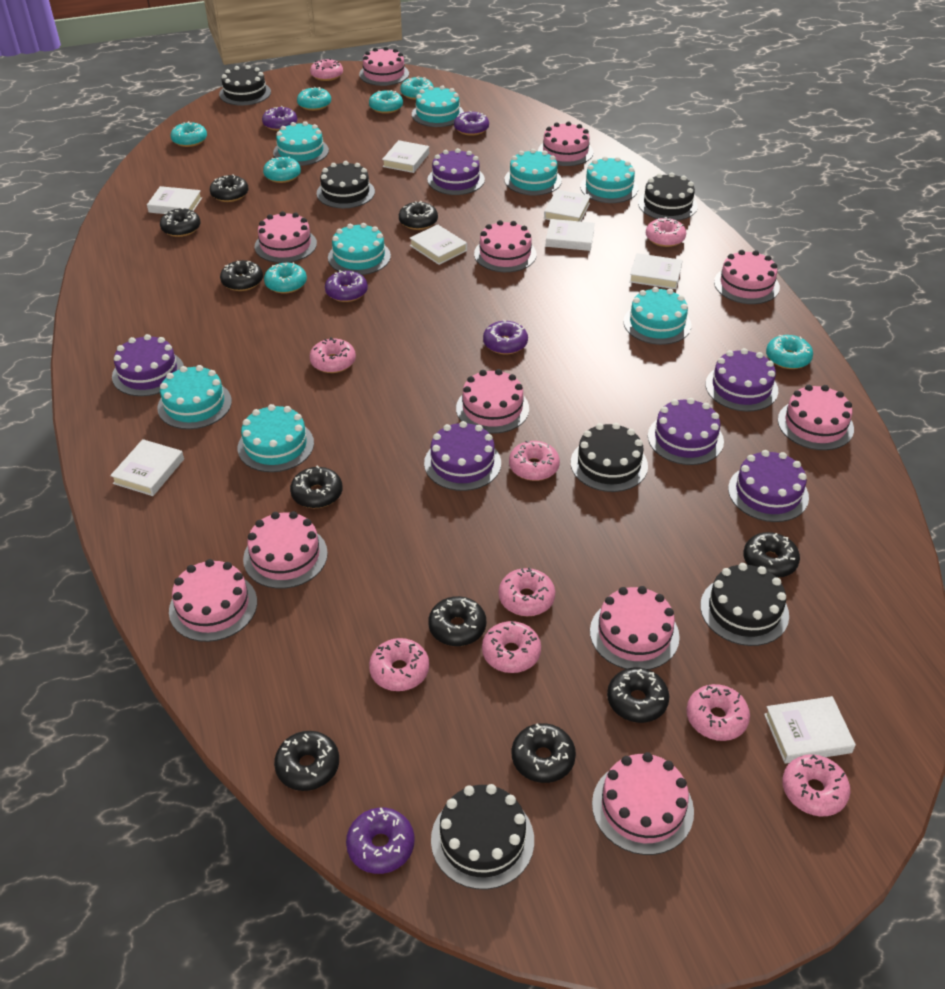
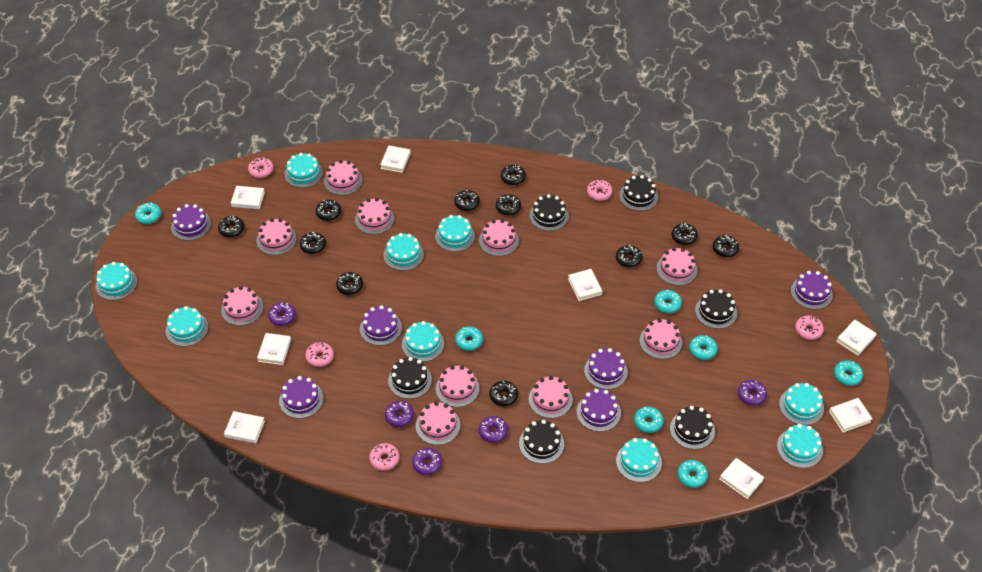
black donut: [160,208,201,237] [210,174,248,202] [220,260,263,291] [274,731,339,791] [290,466,343,508] [399,201,438,230] [428,596,486,646] [512,723,576,783] [607,668,669,723] [743,532,800,578] = 10 -> [218,216,244,238] [300,232,326,254] [316,200,342,221] [336,272,363,295] [454,190,480,211] [490,381,518,406] [496,194,521,216] [501,165,526,185] [616,245,642,268] [672,223,698,245] [713,235,739,257] = 11
pink cake: [169,559,257,642] [243,511,328,589] [255,211,317,263] [359,47,409,86] [456,369,529,434] [474,220,537,272] [538,122,593,166] [590,586,680,670] [592,752,694,855] [714,250,780,304] [778,385,854,450] = 11 -> [221,286,263,326] [256,218,297,255] [324,160,363,195] [355,198,394,234] [416,402,461,445] [436,366,479,407] [479,219,519,256] [529,376,573,418] [640,319,682,359] [657,248,698,286] = 10
pink donut: [310,58,343,81] [310,337,356,373] [369,638,429,691] [482,621,541,673] [499,567,555,616] [509,440,560,481] [646,217,686,247] [686,684,750,741] [782,754,851,816] = 9 -> [248,158,273,178] [305,342,334,367] [369,443,399,471] [587,179,613,201] [795,316,824,340] = 5
turquoise cake: [157,365,232,429] [238,404,314,472] [273,121,329,166] [328,223,391,275] [412,85,464,127] [505,149,562,195] [580,156,638,203] [623,287,691,345] = 8 -> [95,262,137,300] [166,306,208,346] [284,153,323,188] [384,233,424,271] [402,321,444,362] [435,215,475,252] [616,438,662,482] [777,424,823,468] [779,383,824,425] = 9

